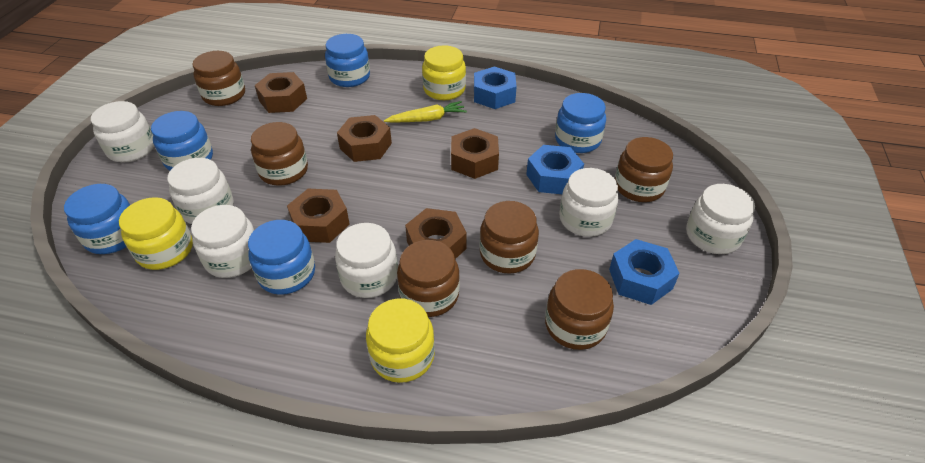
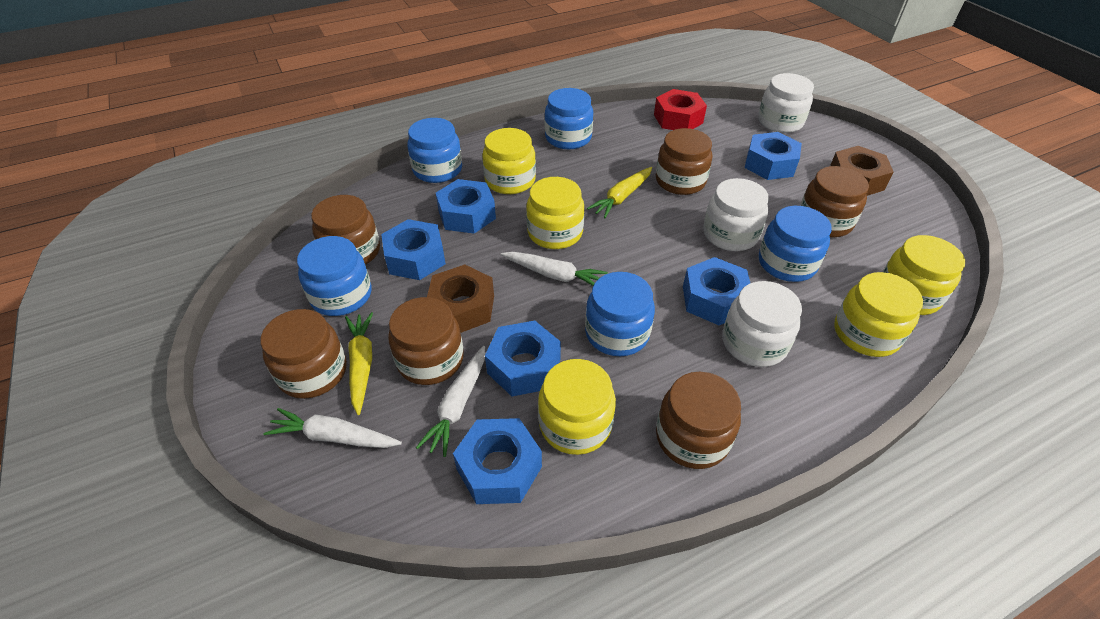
blue nut: [474,67,517,109] [526,145,584,194] [609,239,680,305] = 3 -> [381,219,446,280] [436,179,496,234] [453,418,542,504] [485,321,561,396] [683,257,750,325] [745,132,802,180] = 6
brown nut: [255,72,307,113] [287,189,350,243] [337,115,392,162] [405,208,467,259] [451,128,499,179] = 5 -> [427,264,494,333] [830,146,893,196] = 2
red nut: none = 0 -> [654,89,707,130] = 1
white carrot: none = 0 -> [263,408,402,448] [416,346,485,457] [501,252,608,286] = 3
white jar: [91,101,154,162] [167,158,233,224] [191,205,254,278] [335,223,398,298] [559,168,618,237] [686,184,755,254] = 6 -> [703,178,769,251] [722,281,802,367] [758,73,814,133] = 3
yellow carrot: [384,101,467,123] = 1 -> [345,312,373,415] [587,167,652,218] = 2
yellow jar: [119,197,193,270] [366,299,435,383] [422,45,466,100] = 3 -> [482,128,536,194] [526,177,584,249] [538,359,616,455] [834,272,923,357] [883,235,965,315] = 5

